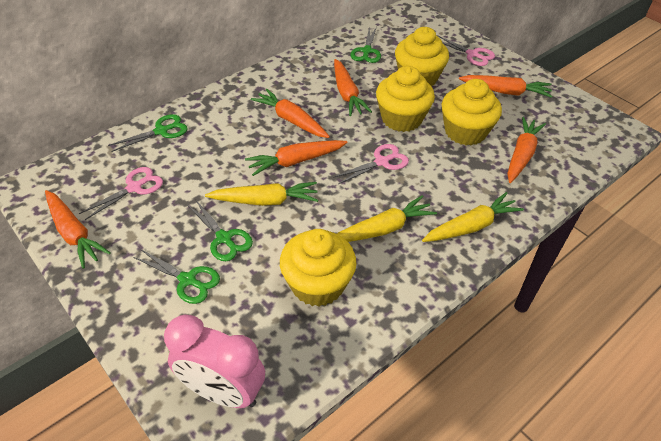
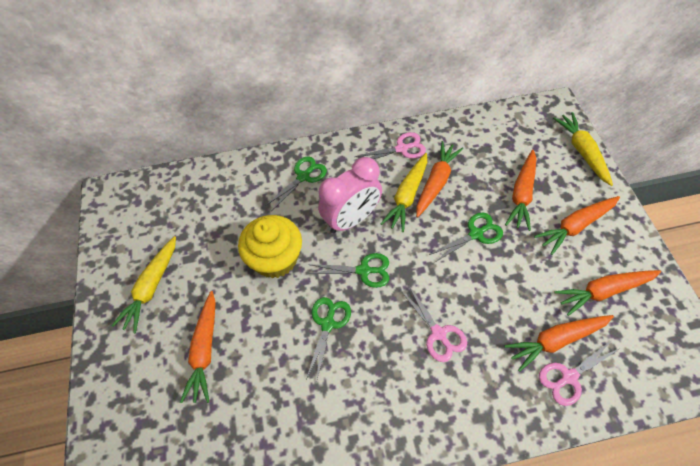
yellow cupcake: [280,229,357,307] [376,66,435,132] [395,27,449,86] [442,79,502,146] = 4 -> [238,215,302,278] = 1

